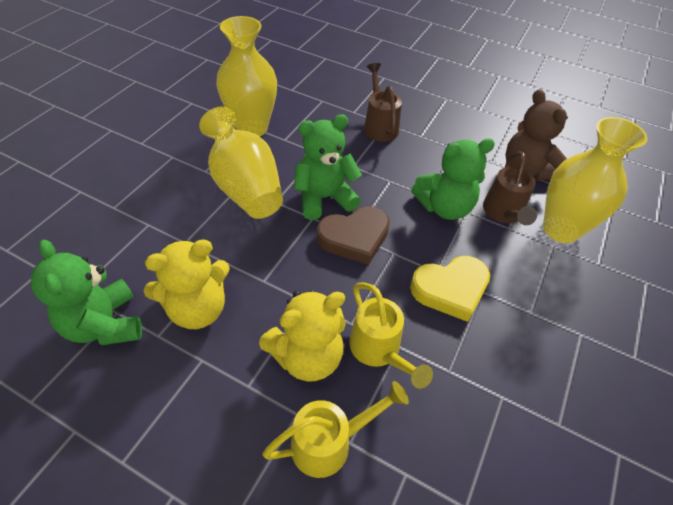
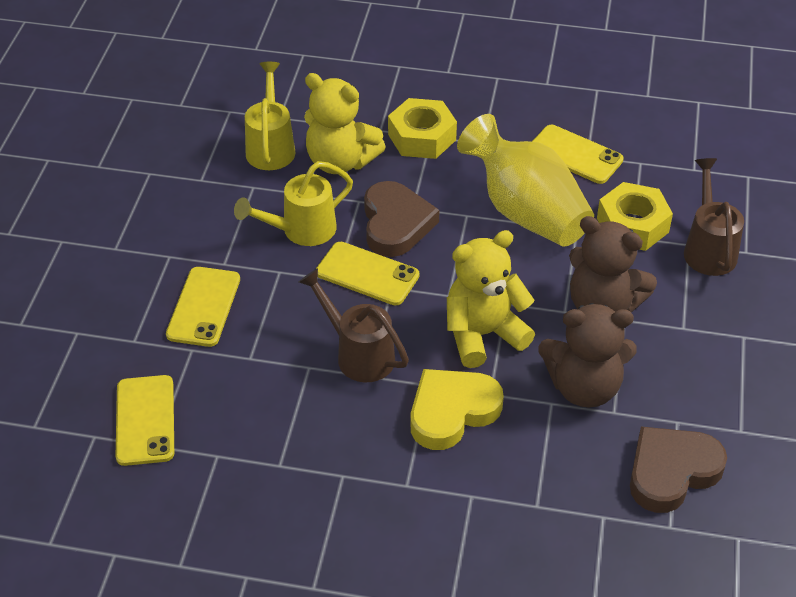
brown heart: [317,206,390,265] = 1 -> [364,181,440,257] [630,427,727,513] = 2
brown teddy bear: [505,89,568,181] = 1 -> [538,303,637,407] [569,216,657,313] = 2
green teddy bear: [31,240,142,345] [294,114,362,220] [411,138,495,220] = 3 -> none = 0
yellow nut: none = 0 -> [388,98,457,159] [597,182,673,251] = 2
yellow phone: none = 0 -> [116,375,174,466] [166,267,240,347] [316,242,419,305] [532,125,624,184] = 4
yellow vase: [199,107,283,219] [216,16,277,136] [543,117,648,243] = 3 -> [457,114,594,247] = 1

